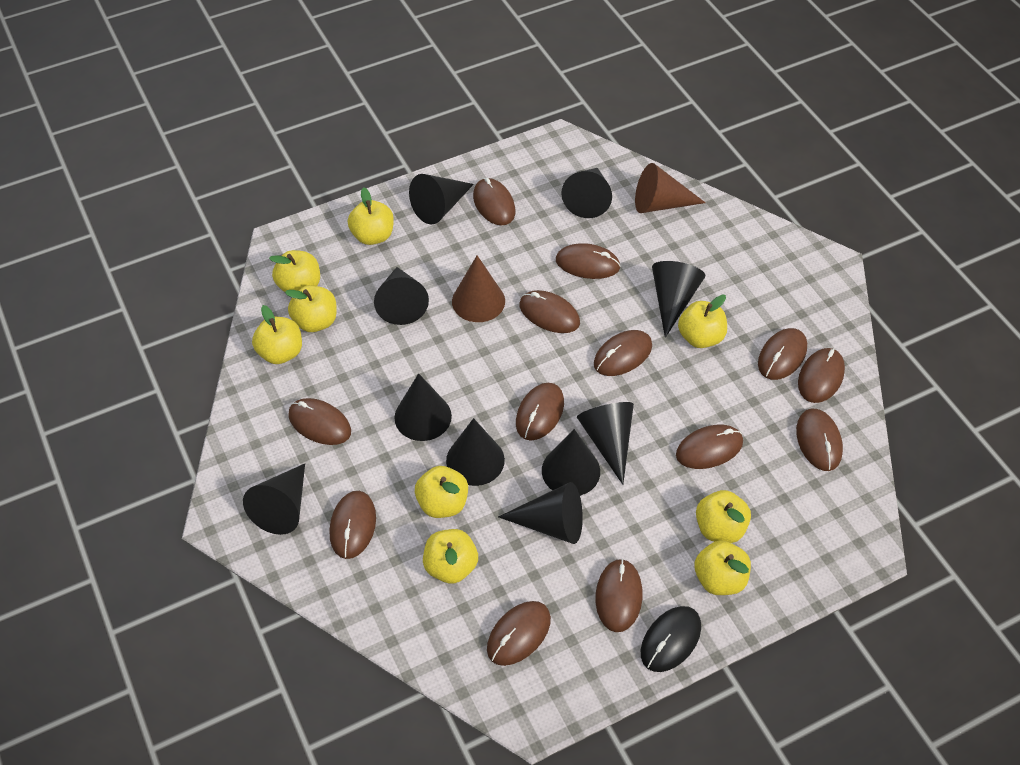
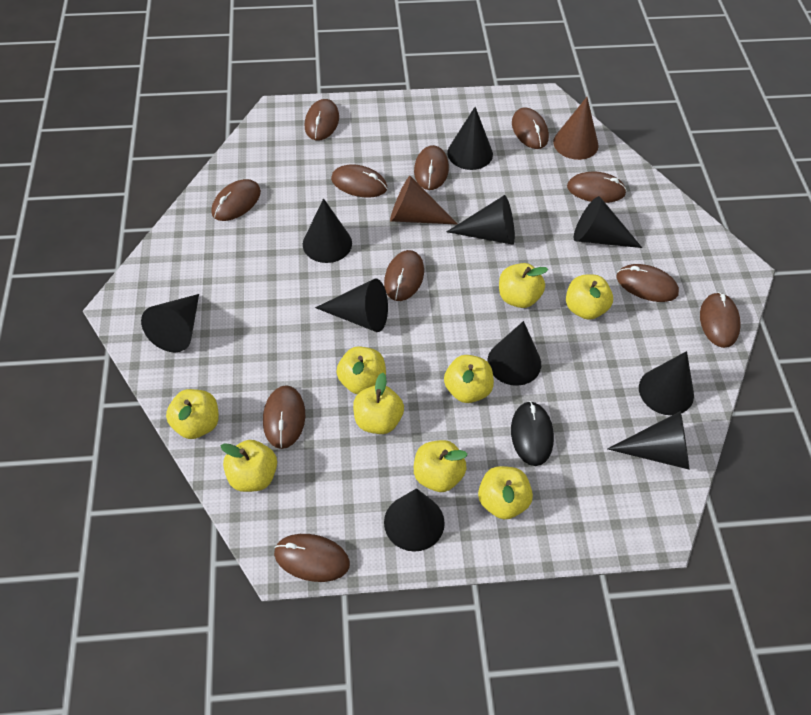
brown mouse: [288,398,351,445] [329,491,376,559] [473,178,515,226] [487,601,551,666] [516,383,564,441] [519,290,580,333] [556,243,621,279] [594,330,652,376] [596,559,643,632] [676,425,743,469] [758,328,807,380] [796,408,843,471] [798,348,845,403] = 13 -> [211,179,261,221] [263,385,305,449] [274,534,350,582] [305,99,339,141] [331,164,387,198] [384,250,424,301] [414,145,449,190] [512,108,549,149] [567,171,627,203] [616,264,679,302] [700,292,741,348] = 11

